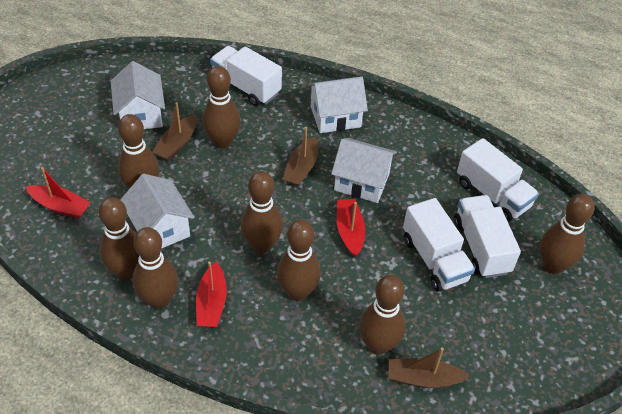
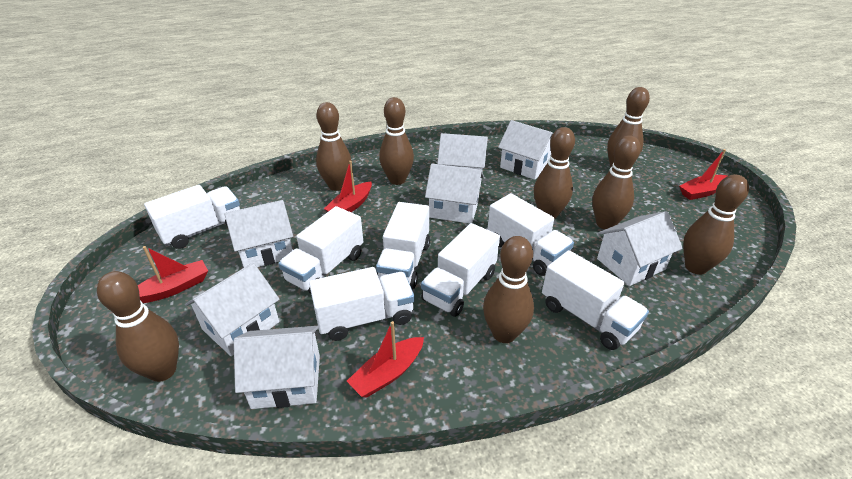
brown boat: [152,102,197,161] [283,127,318,187] [388,348,470,388] = 3 -> none = 0
red boat: [25,167,90,219] [196,262,227,327] [337,199,365,257] = 3 -> [138,246,208,303] [324,161,372,212] [347,321,424,397] [679,149,727,200] = 4
white house: [111,61,165,129] [120,174,194,249] [308,77,368,133] [331,138,397,203] = 4 -> [185,263,280,356] [224,200,293,267] [234,326,320,409] [425,164,484,224] [437,133,488,186] [498,120,553,180] [597,211,683,286] = 7
white truck: [210,46,282,106] [403,198,475,292] [454,195,521,278] [457,138,539,222] = 4 -> [144,185,240,249] [279,206,363,294] [309,267,415,341] [376,202,430,289] [421,223,500,317] [487,193,574,276] [542,250,649,350] = 7

